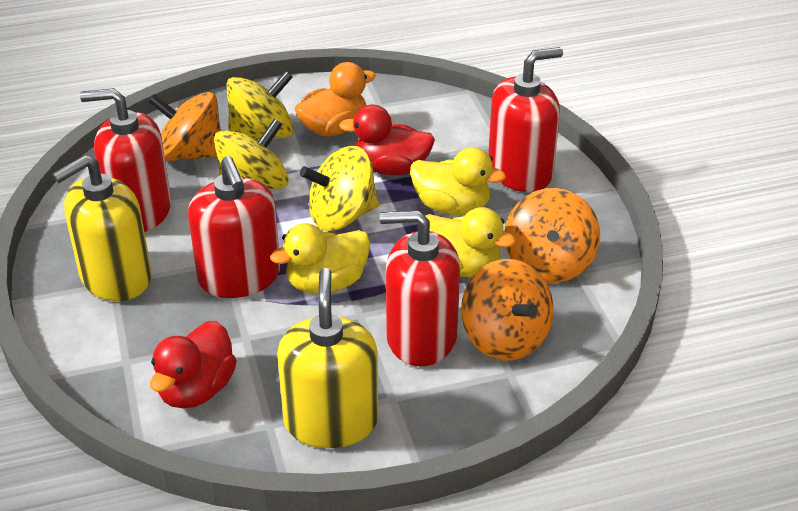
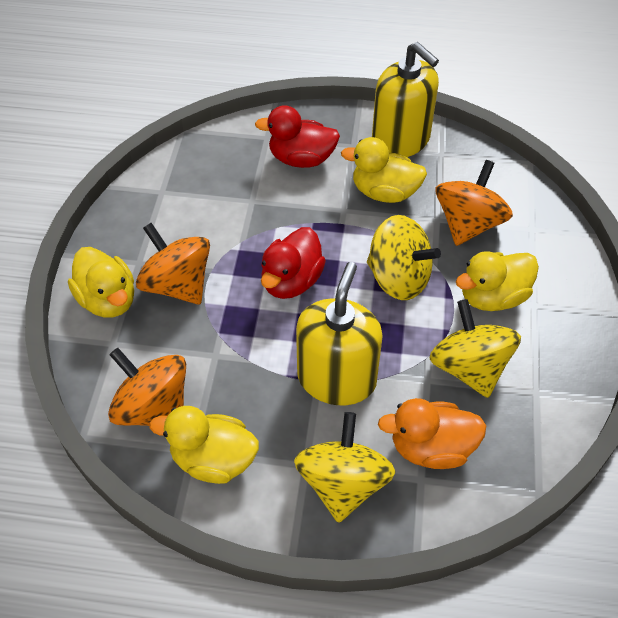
red soap dispenser: [80,88,171,232] [188,156,280,298] [379,210,460,366] [488,47,563,192] = 4 -> none = 0
yellow duck: [270,223,370,294] [410,147,506,215] [425,207,516,277] = 3 -> [68,247,134,318] [149,406,259,484] [341,137,427,203] [456,251,539,311] = 4

